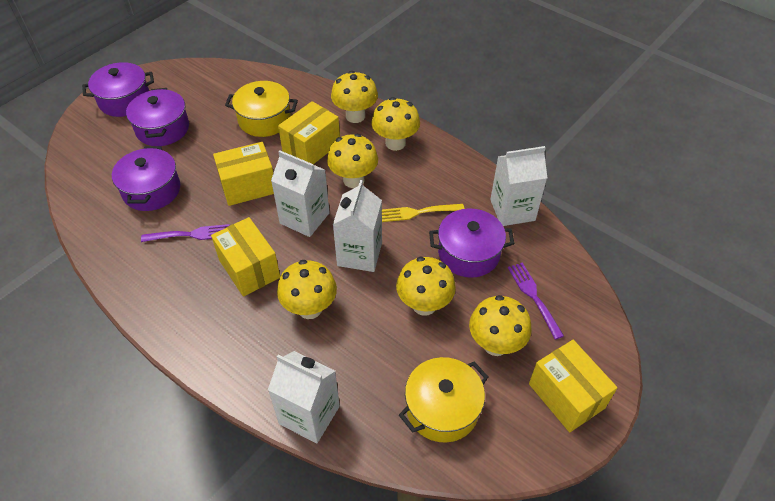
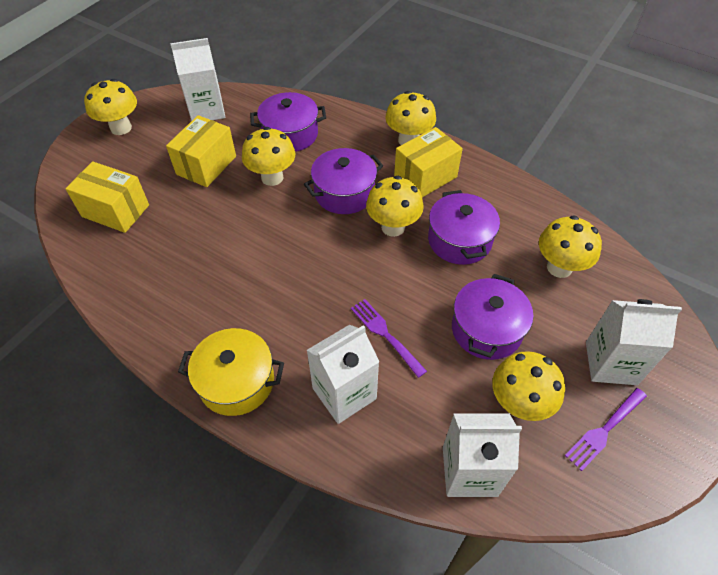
yellow box: [211,217,280,297] [213,142,274,206] [278,101,340,164] [529,340,617,432] = 4 -> [65,161,149,233] [166,115,236,187] [394,127,463,197] = 3
yellow fork: [382,204,464,222] = 1 -> none = 0
yellow pot: [225,81,298,137] [399,357,488,443] = 2 -> [178,328,284,416] = 1

